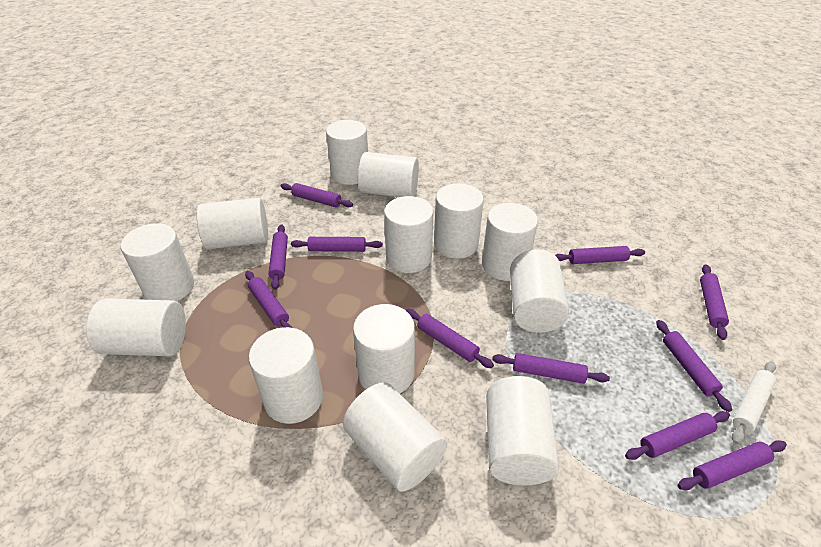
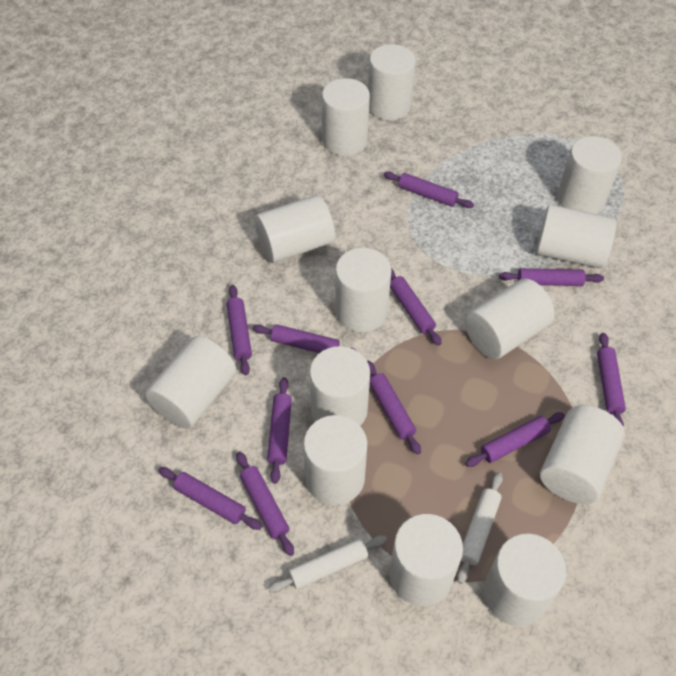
white rolling pin: [732,361,776,444] = 1 -> [268,535,387,593] [457,472,503,584] = 2

